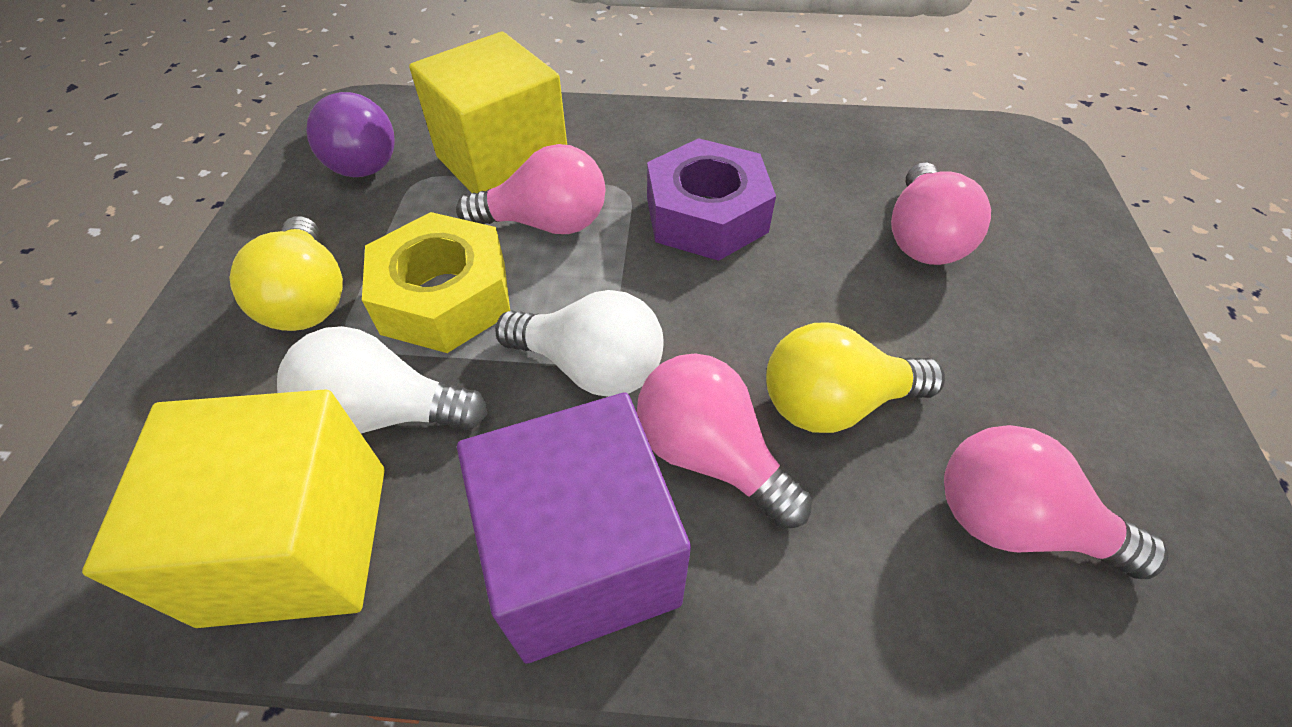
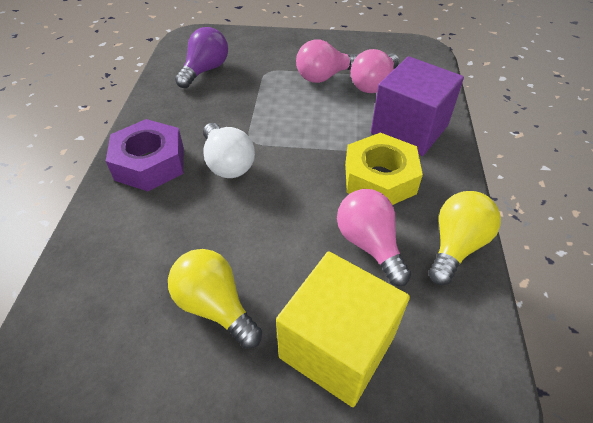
pink light bulb: [456,144,605,234] [637,353,812,529] [891,163,991,265] [944,425,1169,579] = 4 -> [296,39,358,83] [337,189,411,286] [351,49,399,93] = 3
white light bulb: [277,326,488,433] [495,290,663,397] = 2 -> [203,123,255,178] = 1
yellow cube: [82,389,385,628] [409,32,567,193] = 2 -> [276,251,410,407] = 1

